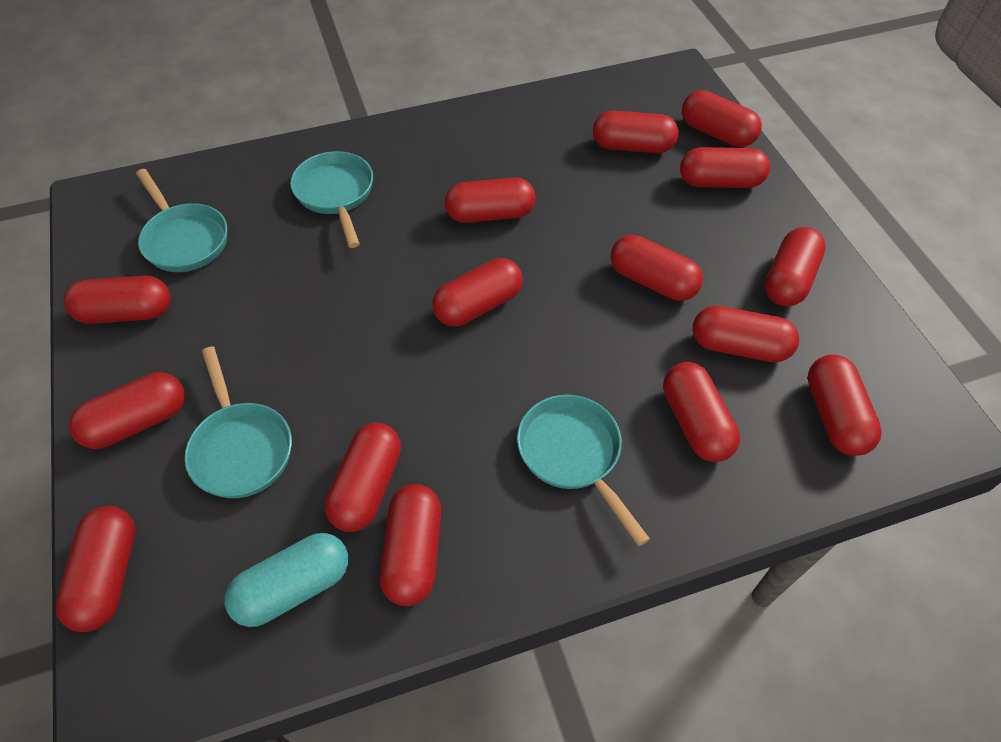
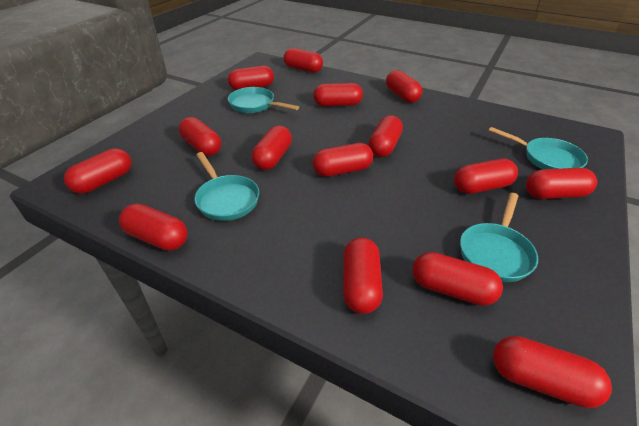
turquoise capsule: [224,533,348,627] = 1 -> none = 0

